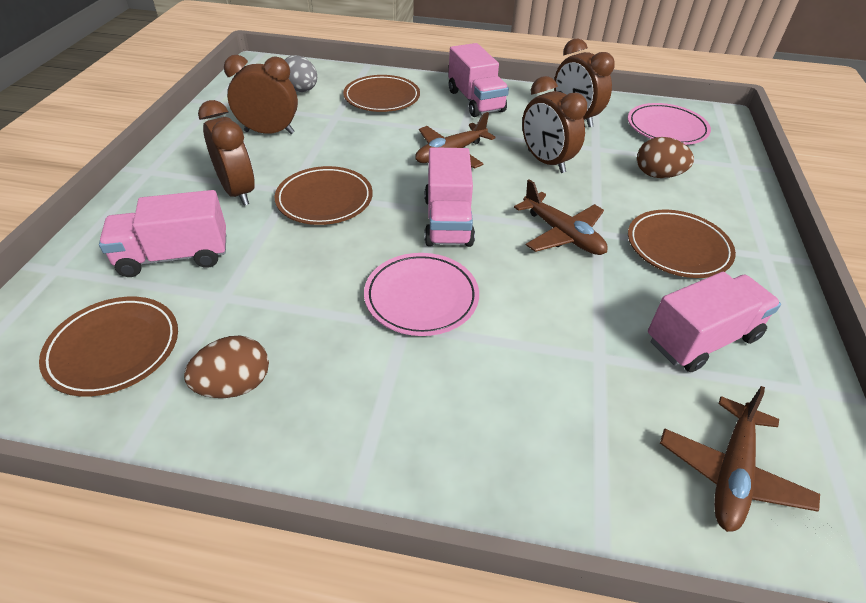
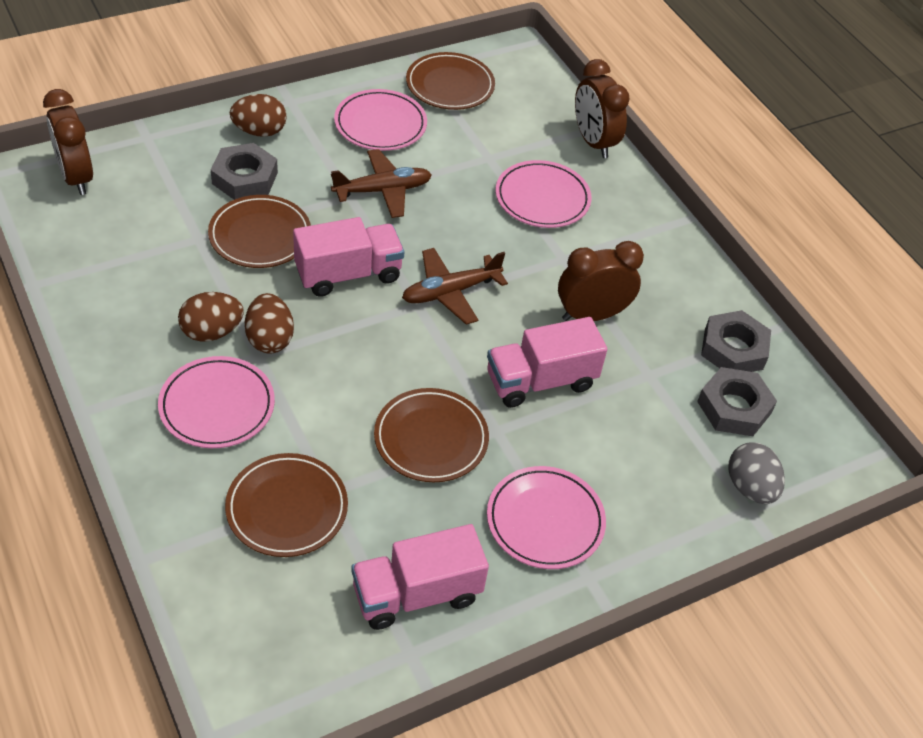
brown clock: [198,100,255,206] [224,55,298,134] [522,76,587,173] [554,39,615,127] = 4 -> [43,89,93,195] [558,241,644,321] [575,59,630,158] = 3
brown egg: [184,336,269,398] [637,137,694,178] = 2 -> [178,292,244,342] [230,94,287,137] [245,293,294,353] = 3
brown plane: [415,112,496,168] [514,179,608,255] [660,386,820,532] = 3 -> [331,149,432,218] [402,248,508,325] = 2
grey nut: none = 0 -> [211,143,278,200] [697,367,777,436] [701,310,771,372] = 3
pink plate: [364,253,479,336] [628,103,711,145] = 2 -> [158,356,275,448] [334,89,427,151] [487,466,606,569] [496,160,592,228] = 4
pink truck: [99,190,226,277] [424,147,475,247] [448,43,509,117] [648,272,781,372] = 4 -> [293,217,404,297] [351,524,489,630] [487,317,607,408] = 3

